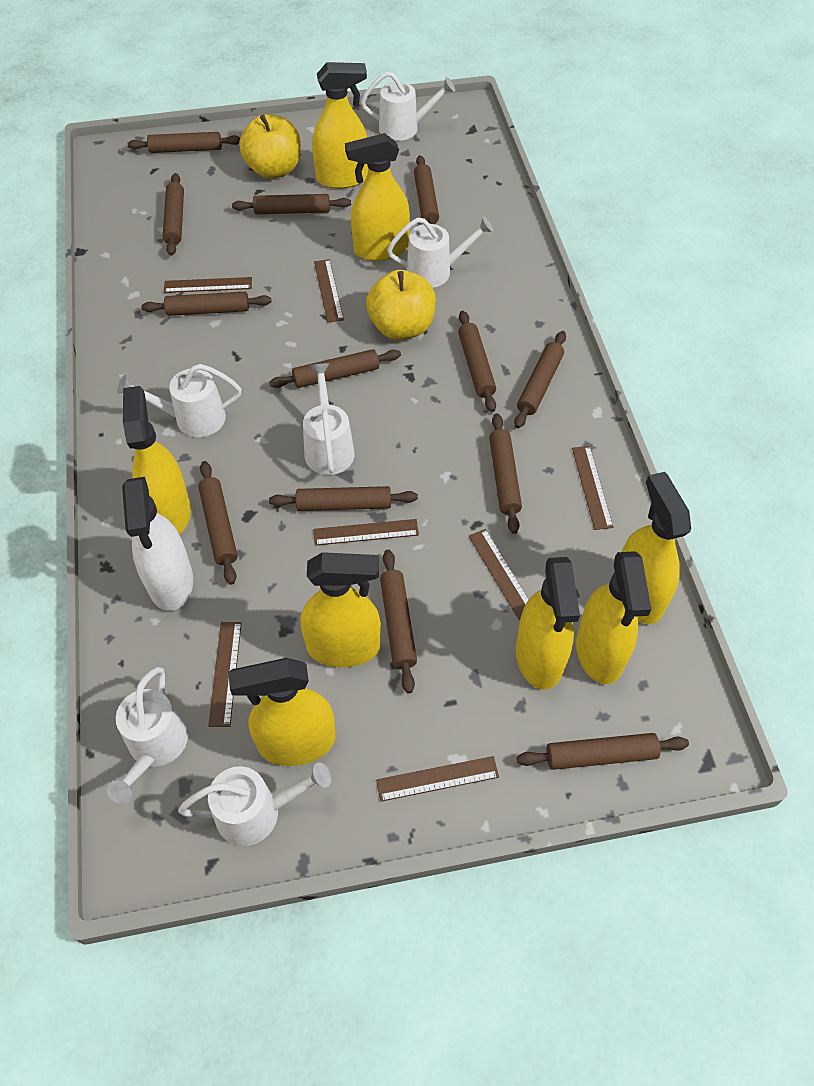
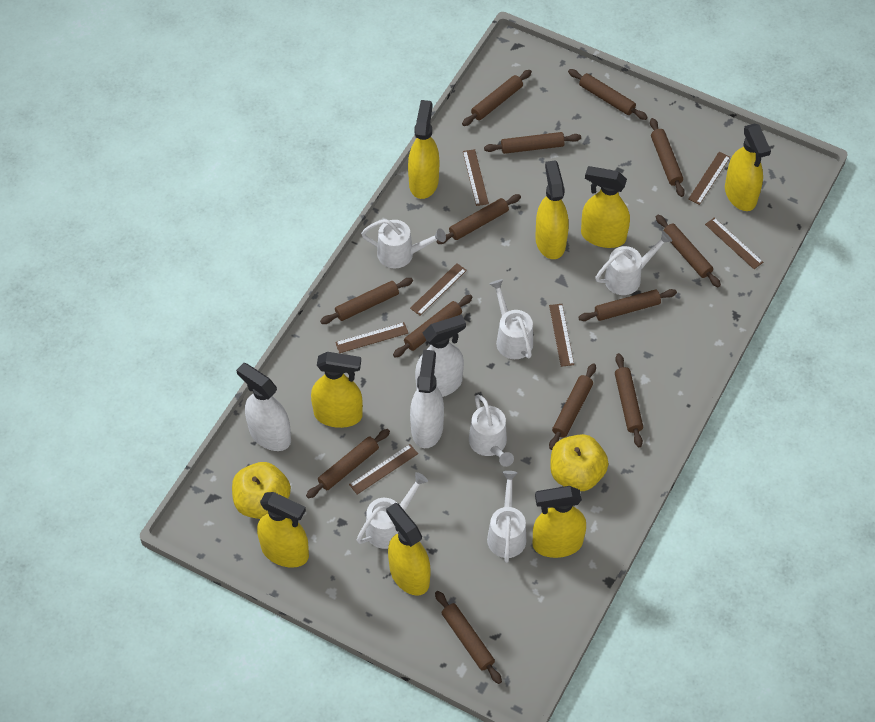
white spray bottle: [122,477,193,611] = 1 -> [236,363,291,451] [410,350,444,448] [415,314,466,397] = 3

